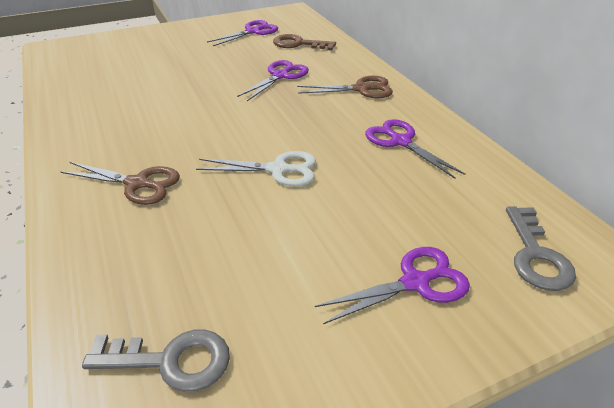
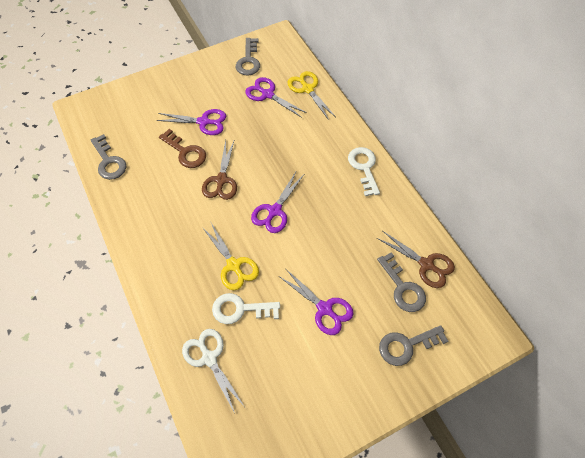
grey key: [82,329,230,392] [506,206,576,291] = 2 -> [90,134,127,180] [236,38,260,76] [377,252,426,312] [379,325,449,366] = 4
white key: none = 0 -> [212,293,280,324] [348,147,380,196] = 2
yellow scissors: none = 0 -> [202,223,259,290] [287,71,336,120] = 2

